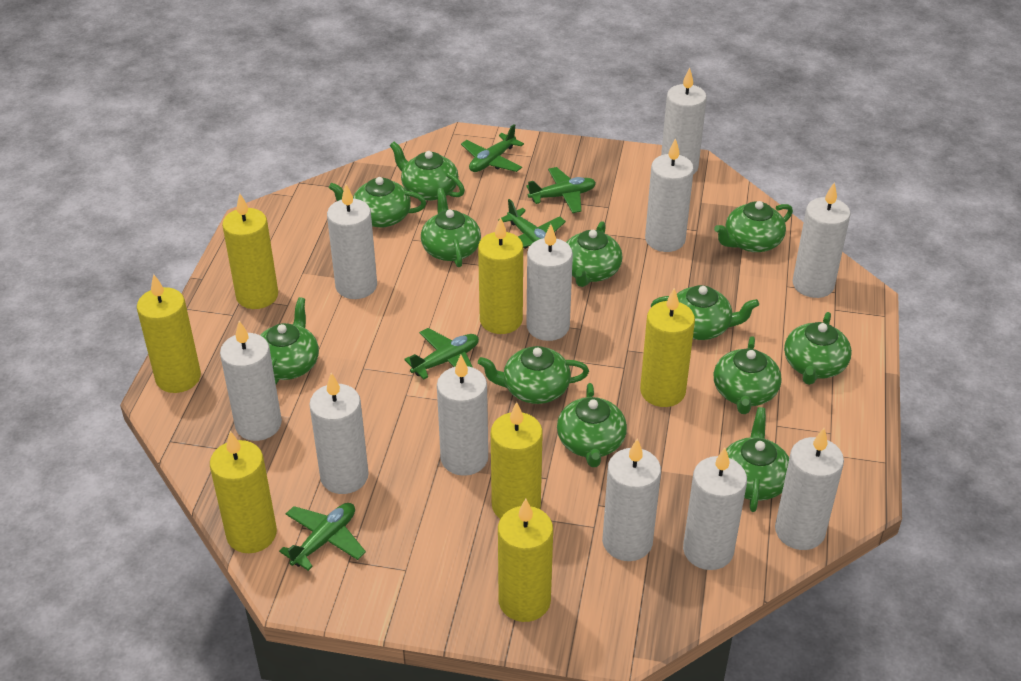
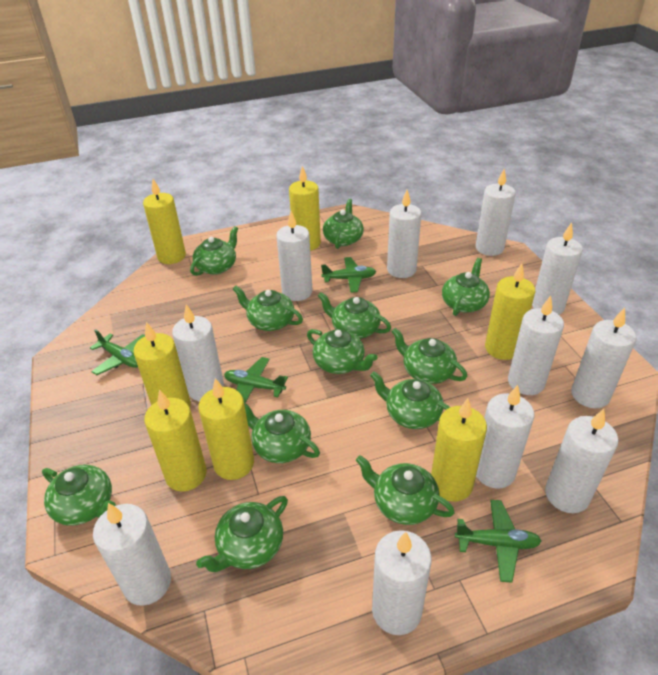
green plane: [279,503,366,571] [404,328,479,379] [461,124,524,172] [498,199,566,249] [526,167,596,213] = 5 -> [90,329,145,375] [224,357,288,403] [321,257,376,293] [455,500,542,583] = 4

